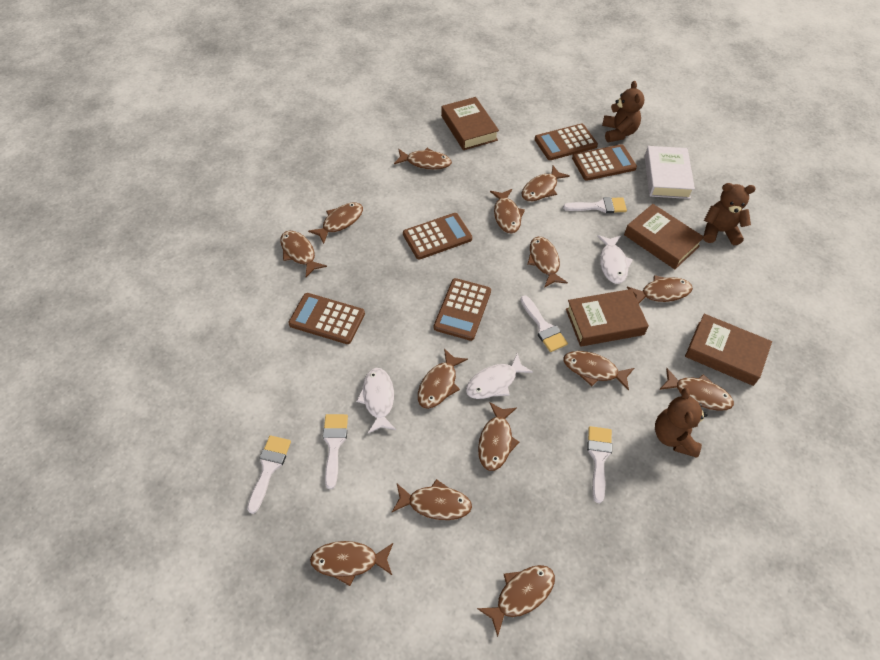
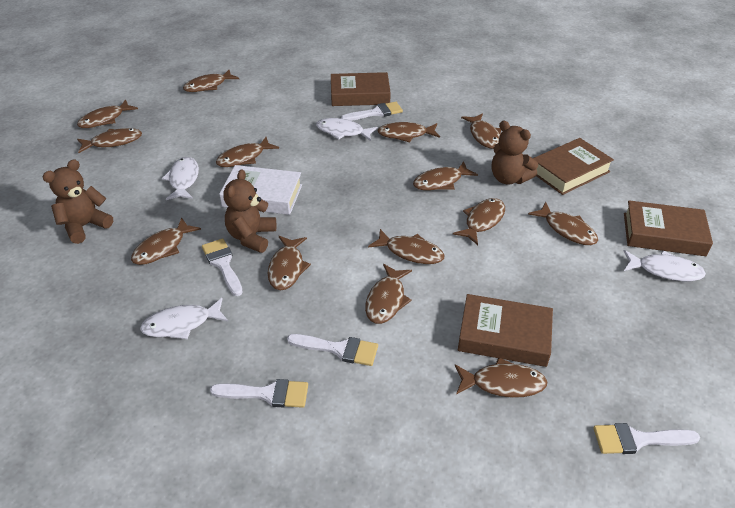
brown calculator: [288,293,365,344] [403,213,472,260] [434,278,491,341] [535,124,598,160] [572,144,637,181] = 5 -> none = 0
white fish: [356,368,396,433] [466,353,533,399] [598,235,633,284] = 3 -> [140,298,228,339] [162,157,199,200] [316,118,378,141] [624,250,706,281] = 4

